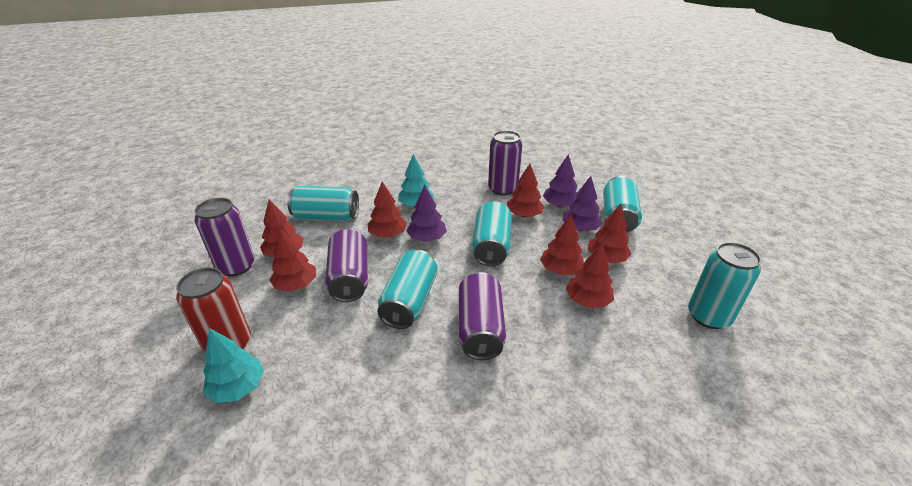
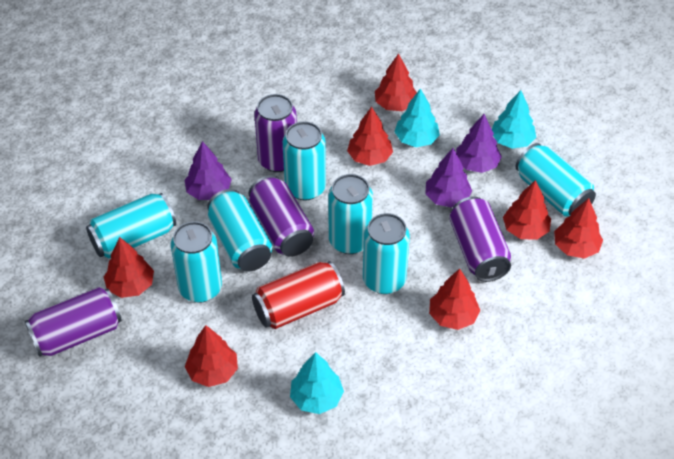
turquoise can: [287,186,359,221] [377,250,438,329] [472,201,512,266] [603,176,642,233] [688,242,761,329] = 5 -> [86,193,176,259] [171,221,222,303] [207,189,273,271] [283,121,326,201] [328,174,373,254] [363,213,410,294] [516,143,596,217] = 7
turquoise tree: [203,328,264,403] [398,155,434,207] = 2 -> [290,352,344,414] [394,88,440,147] [492,90,536,149] = 3

